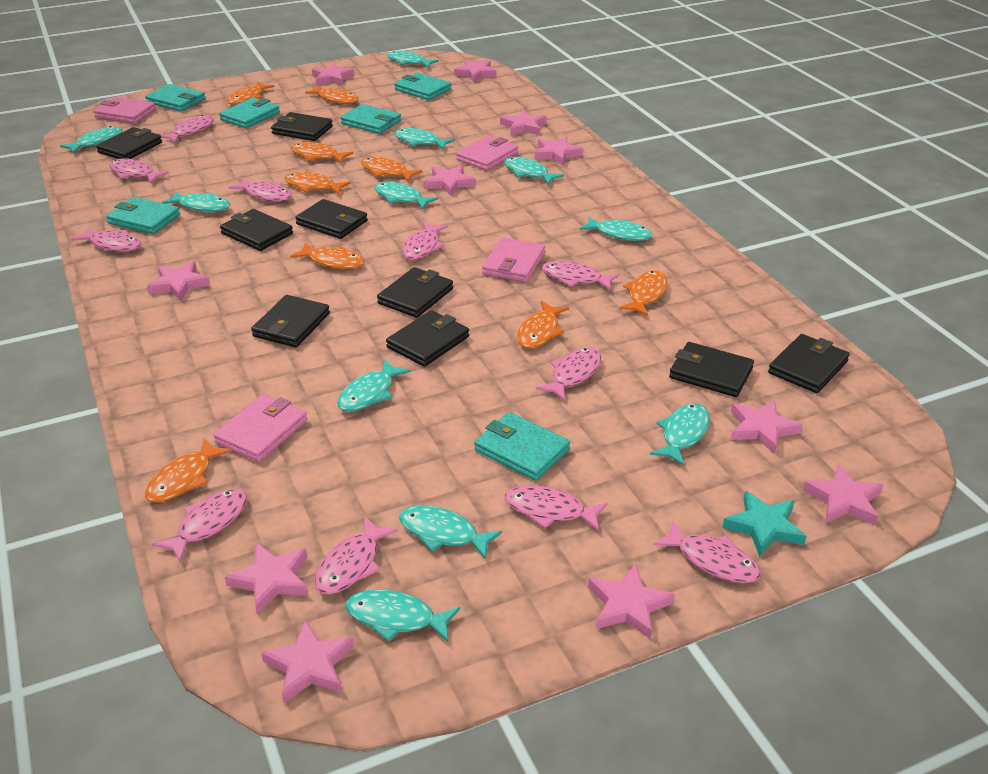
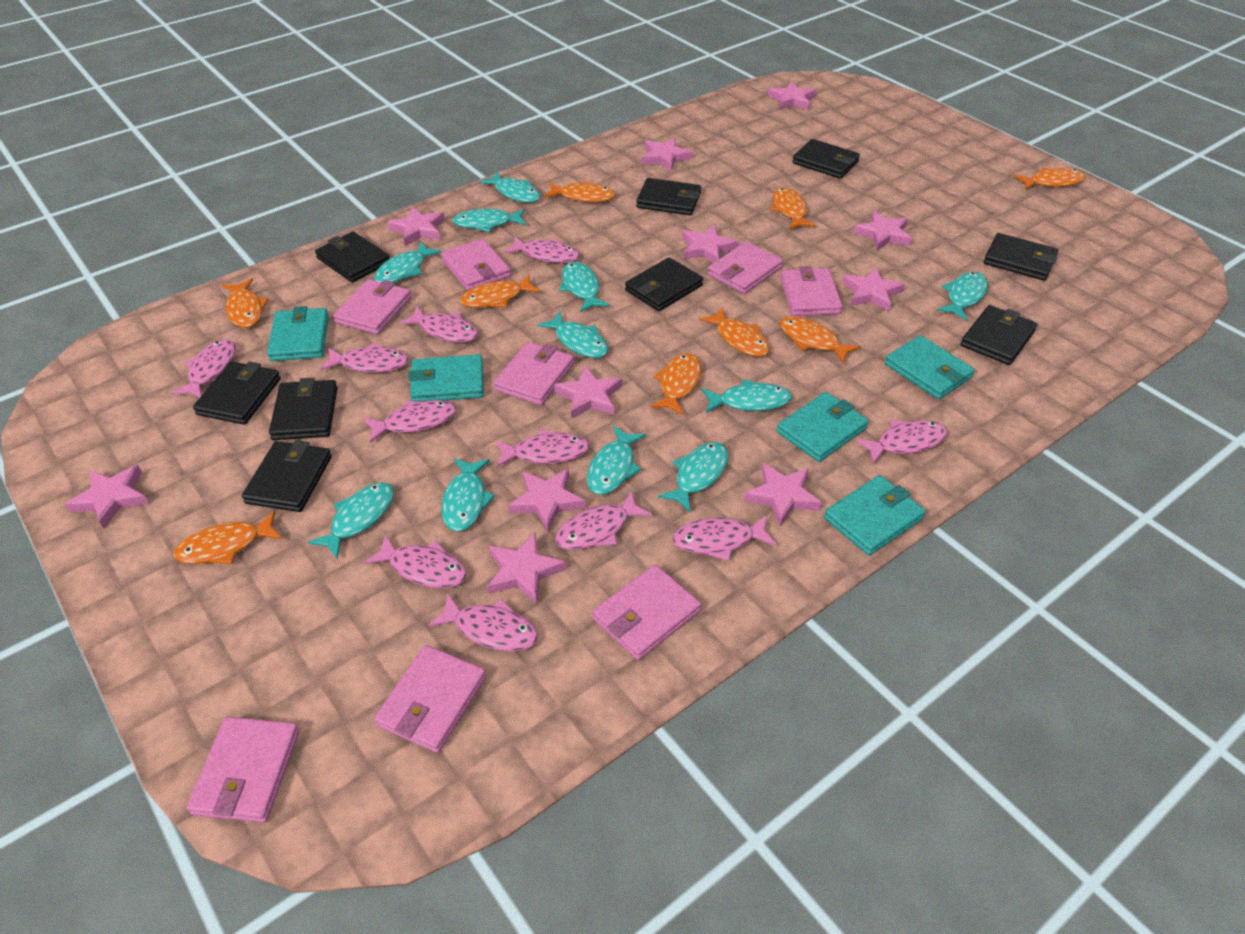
pink wallet: [93,97,156,123] [213,394,307,462] [456,136,518,171] [482,237,545,282] = 4 -> [187,717,299,823] [333,279,411,335] [374,645,486,753] [441,239,511,291] [493,342,574,405] [592,565,701,660] [707,242,783,294] [780,266,843,316] = 8
turquoise star: [722,491,806,557] = 1 -> none = 0
turquoise wallet: [106,197,180,234] [145,84,206,112] [219,97,280,128] [340,104,401,134] [394,73,451,100] [474,412,570,481] = 6 -> [267,306,329,361] [408,354,484,402] [777,392,869,462] [824,475,926,556] [885,335,975,399] = 5

